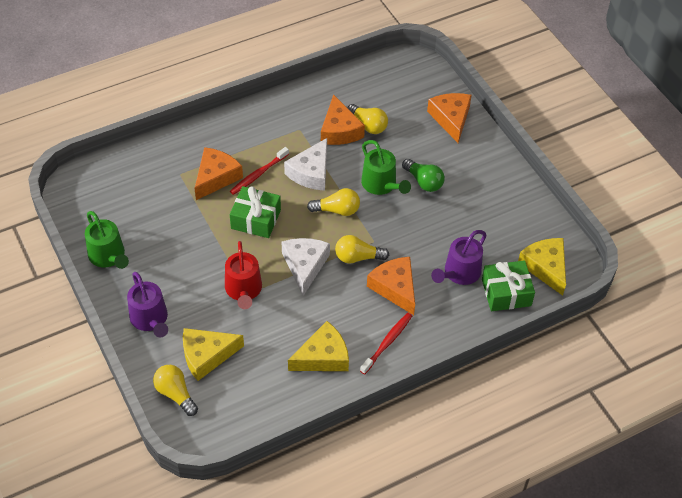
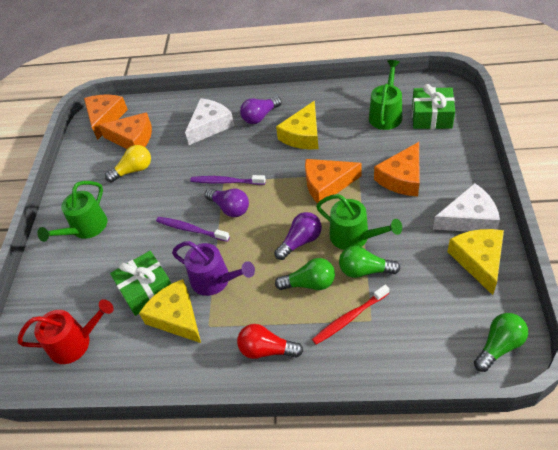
green light bulb: [402,159,445,192] = 1 -> [275,258,335,290] [339,246,401,278] [474,313,528,372] = 3
green watering can: [85,211,129,269] [361,140,411,195] = 2 -> [37,181,107,242] [316,194,402,250] [369,60,402,130] = 3
purple light bulb: none = 0 -> [205,188,249,217] [240,96,282,124] [274,212,322,260] = 3
purple toothbrush: none = 0 -> [156,217,230,242] [190,175,266,185] = 2
purple watering can: [127,272,168,337] [431,230,487,285] = 2 -> [172,241,255,296] = 1
red light bulb: none = 0 -> [237,324,303,359] = 1
red toothbrush: [230,147,289,195] [360,313,412,374] = 2 -> [312,285,389,345] = 1
yellow light bulb: [153,365,198,416] [307,188,360,216] [335,235,389,264] [347,104,388,134] = 4 -> [105,145,151,183] = 1

